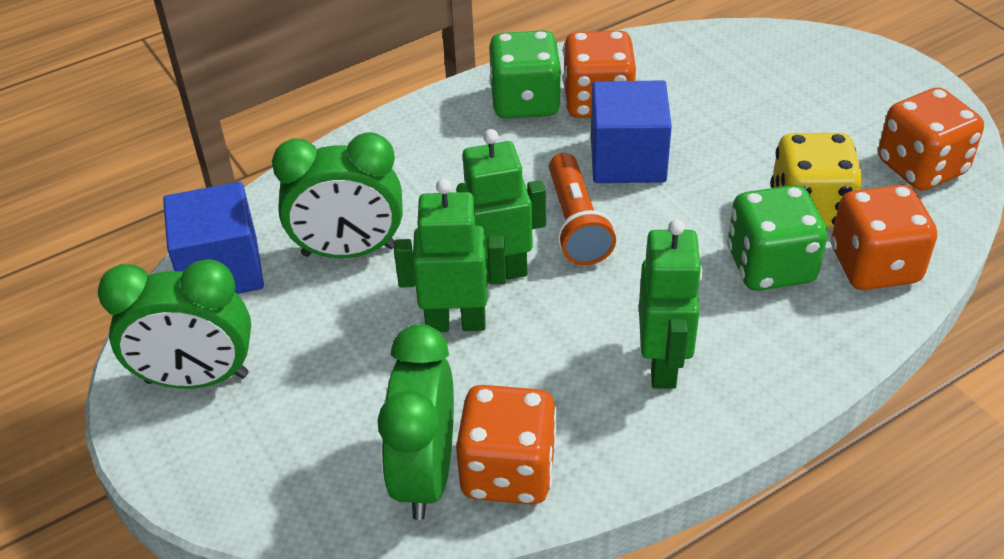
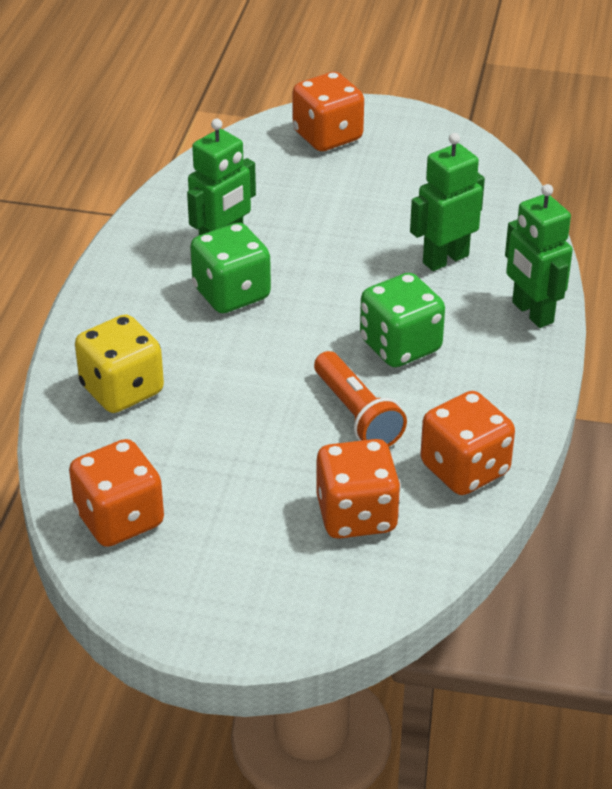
blue cube: [163,182,264,294] [591,80,672,183] = 2 -> none = 0
green clock: [98,259,251,389] [272,132,403,258] [377,324,454,520] = 3 -> none = 0

